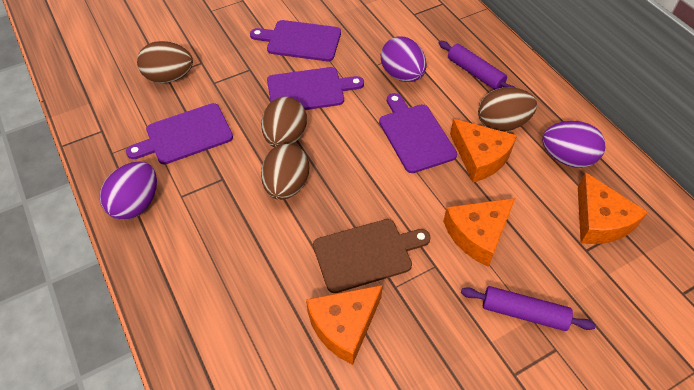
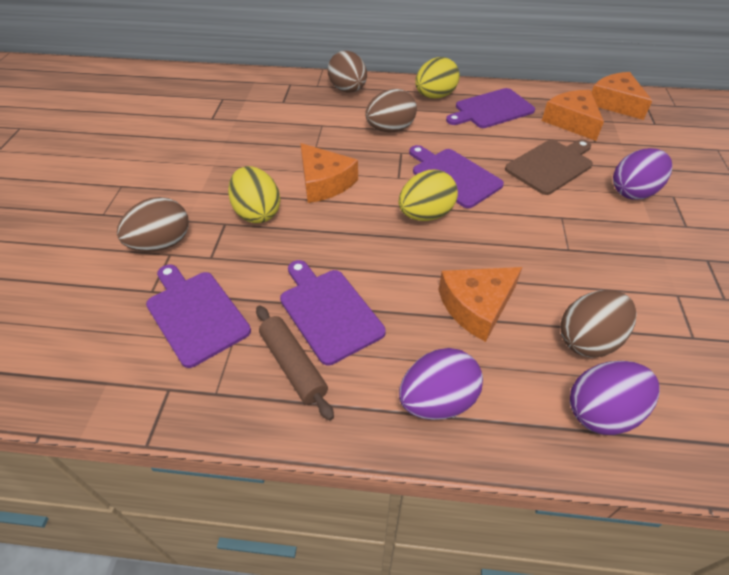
brown rolling pin: none = 0 -> [256,306,334,421] = 1
purple rolling pin: [439,41,516,90] [461,286,596,331] = 2 -> none = 0
yellow egg: none = 0 -> [228,166,280,223] [398,169,458,221] [415,57,460,99] = 3

